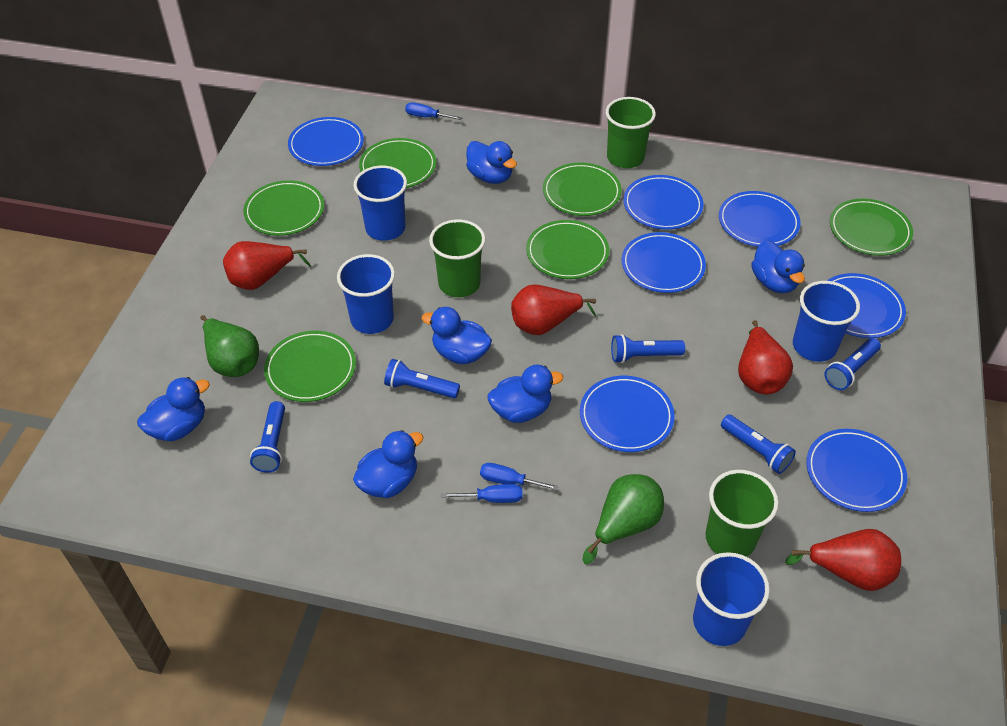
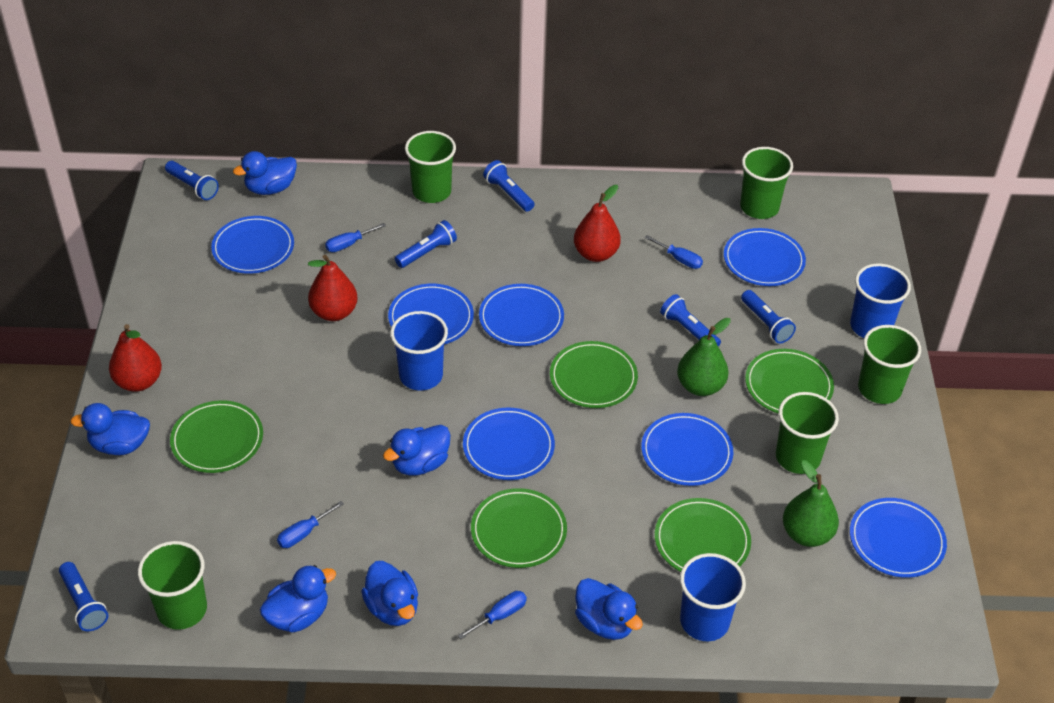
blue cup: [337,254,395,334] [354,165,407,241] [693,552,770,646] [793,281,860,362] = 4 -> [390,311,448,391] [680,553,746,641] [850,264,911,338] = 3
blue flashlight: [250,401,285,473] [384,359,460,398] [611,334,685,363] [721,415,796,474] [824,338,881,390] = 5 -> [59,562,108,631] [165,161,219,200] [395,220,457,268] [483,160,535,212] [660,294,721,347] [741,290,796,343] = 6
blue screwdriver: [405,102,463,120] [442,484,523,503] [480,463,559,490] = 3 -> [277,501,344,548] [325,223,386,252] [458,591,527,639] [645,235,703,269] = 4
green cup: [429,219,485,297] [606,97,656,168] [705,470,779,557] = 3 -> [138,541,207,630] [405,131,456,203] [740,147,793,219] [776,392,839,474] [858,325,921,404] = 5
green plate: [243,180,324,236] [264,331,356,402] [359,138,436,188] [526,220,609,279] [543,163,622,216] [830,199,913,256] = 6 -> [170,400,263,473] [471,488,567,568] [550,341,638,408] [655,498,751,572] [745,349,834,414] = 5
red pear: [223,241,311,290] [511,284,596,335] [738,320,793,394] [785,529,901,591] = 4 -> [109,324,162,392] [308,254,358,321] [574,185,621,262] = 3

